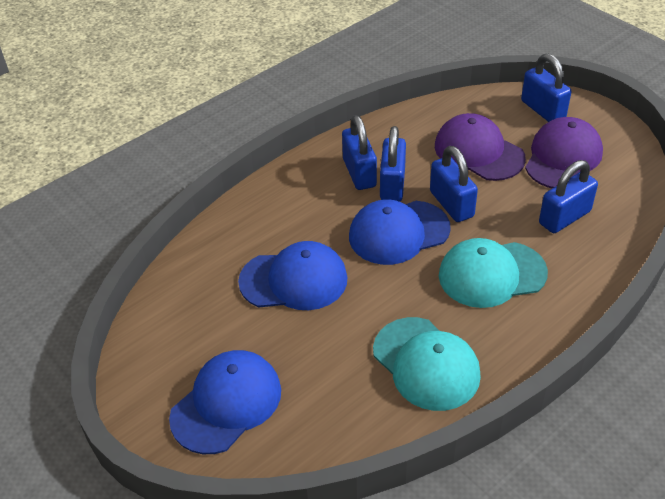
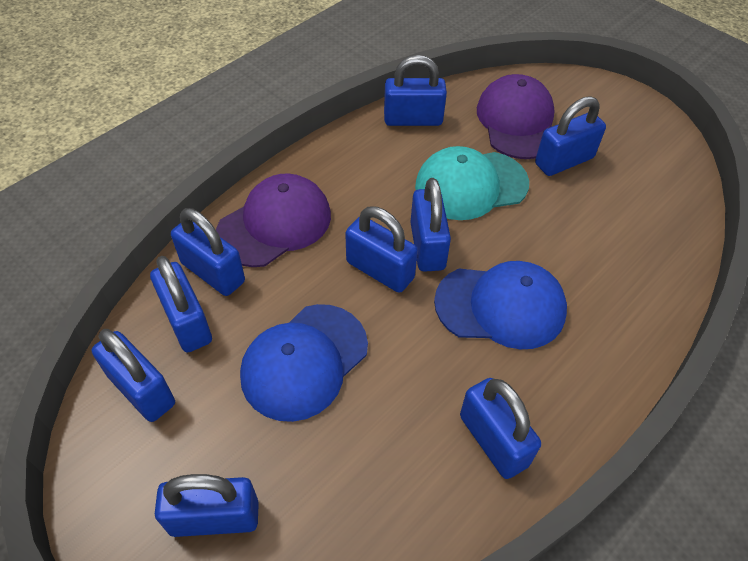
blue cap: [169,350,281,454] [238,241,348,310] [349,199,451,265] = 3 -> [240,304,368,422] [434,261,567,349] = 2
blue padlock: [342,115,377,190] [380,126,406,202] [430,146,478,222] [521,54,571,122] [539,160,598,233] = 5 -> [92,329,175,422] [150,256,212,353] [155,474,259,537] [171,208,245,296] [345,207,418,293] [384,55,447,126] [411,178,451,272] [460,378,541,479] [535,96,606,176] = 9
turquoise cap: [373,317,481,411] [439,238,548,308] = 2 -> [415,146,529,220] = 1

